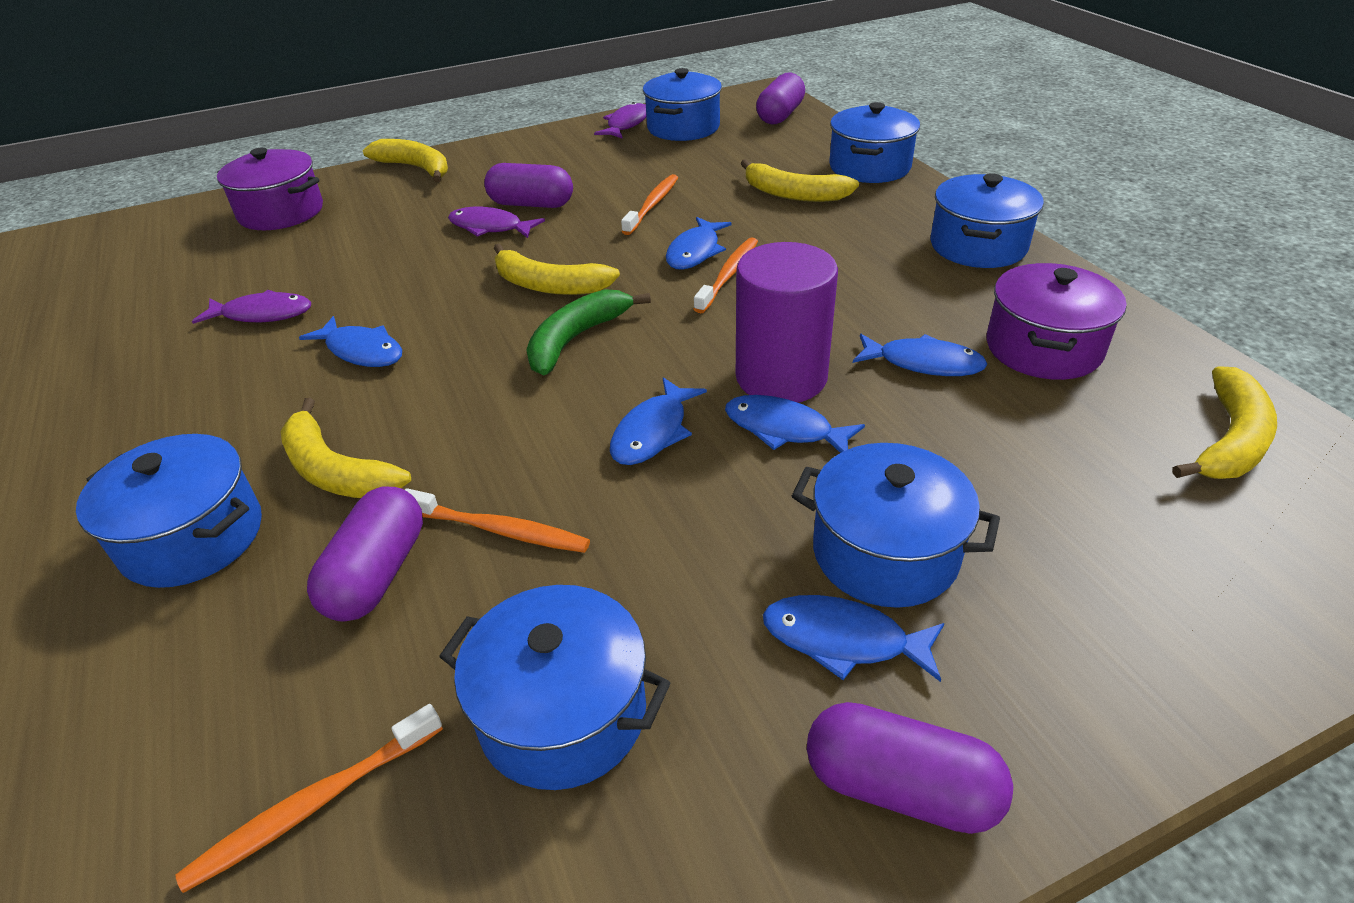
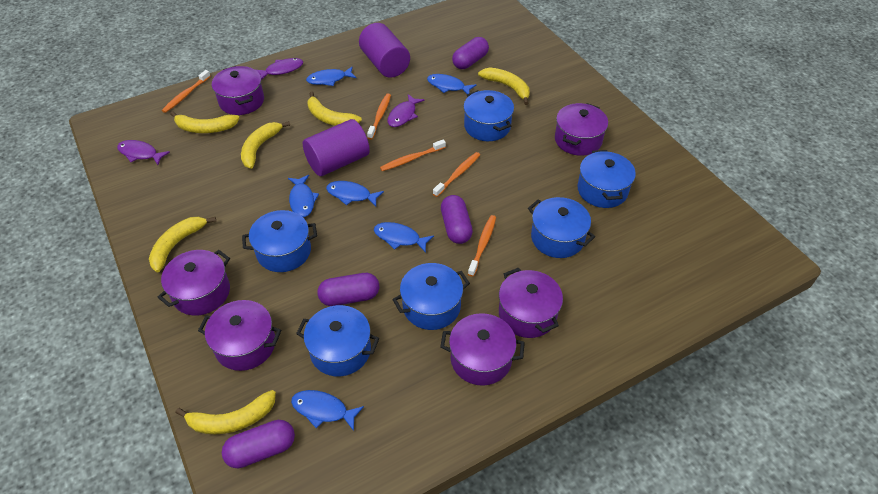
green banana: [526,289,651,375] = 1 -> none = 0
orange toothbrush: [176,704,443,893] [405,488,590,553] [621,174,678,235] [694,237,758,313] = 4 -> [162,70,211,113] [367,93,391,140] [380,139,446,171] [433,152,480,197] [468,215,496,277] = 5
purple cylinder: [736,242,838,403] = 1 -> [303,119,370,176] [359,23,410,78] = 2
purple pot: [217,148,323,230] [987,263,1127,380] = 2 -> [158,250,230,316] [198,300,281,371] [212,66,264,115] [440,313,525,386] [499,268,563,338] [555,103,608,156] = 6
yellow banana: [281,398,411,498] [363,139,448,182] [494,243,620,295] [740,159,859,202] [1172,366,1277,479] = 5 -> [149,216,216,272] [170,111,239,133] [176,390,276,434] [241,121,290,169] [308,91,362,126] [478,68,530,105] = 6

